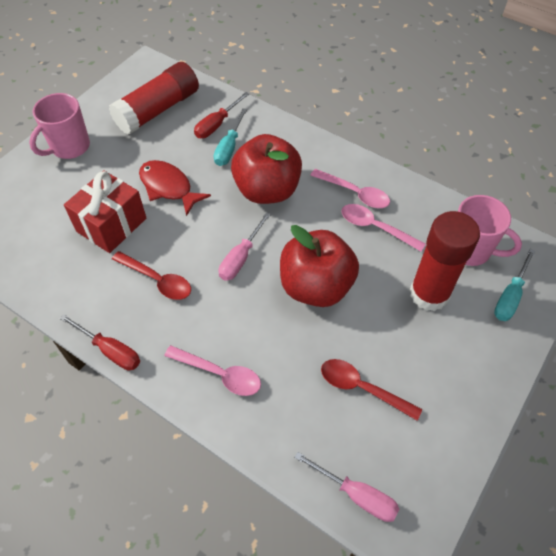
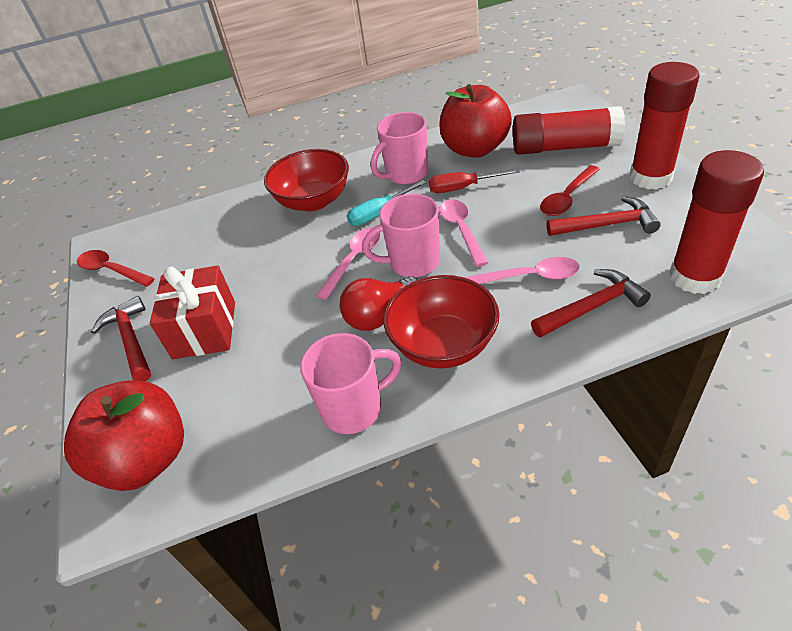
pink mug: [29,93,90,159] [458,195,522,266] = 2 -> [300,333,402,434] [362,194,440,277] [371,112,428,185] = 3
pink screwdriver: [218,212,271,281] [294,452,399,522] = 2 -> none = 0
red bowl: none = 0 -> [264,149,349,211] [384,275,500,368] = 2
red fish: [139,160,211,216] = 1 -> none = 0
red glue stick: [109,62,199,135] [410,211,480,311] = 2 -> [513,106,625,155] [630,62,700,190] [669,150,764,294] = 3
red hammer: none = 0 -> [91,296,151,381] [531,269,651,337] [546,196,661,236] = 3
red light bulb: none = 0 -> [340,276,417,331] = 1
red screwdriver: [60,314,140,370] [194,92,249,138] = 2 -> [429,169,520,193] = 1
turquoise screwdriver: [214,108,247,166] [494,249,535,321] = 2 -> [347,180,426,226] = 1

